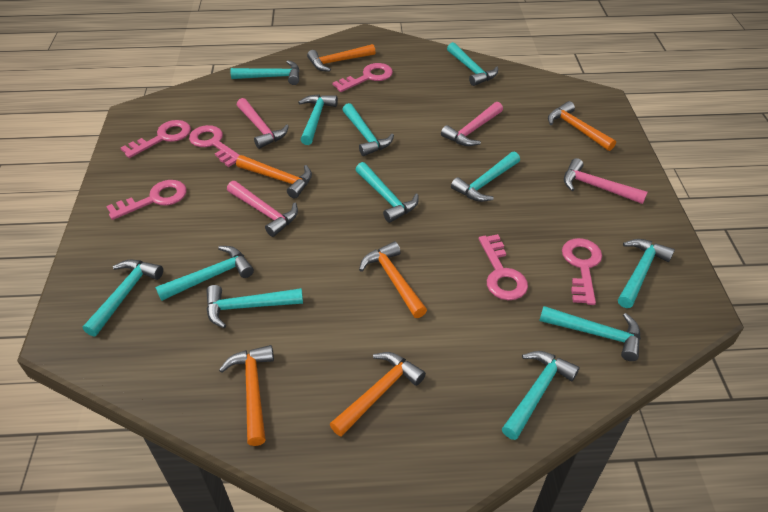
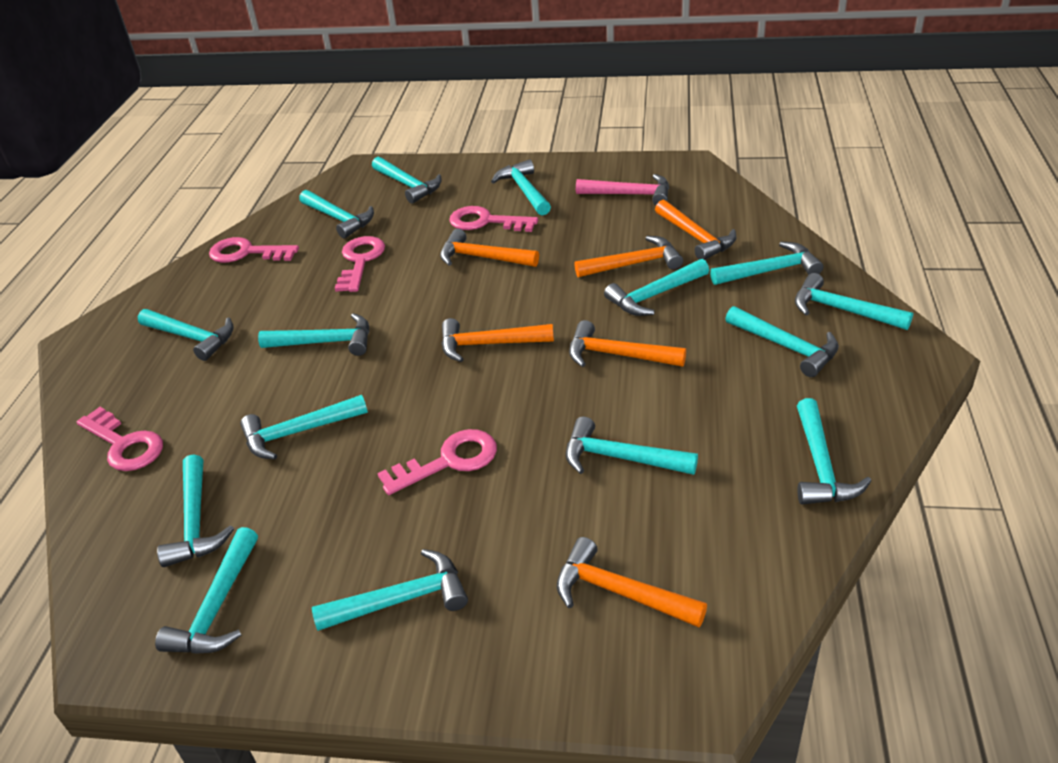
pink hammer: [227,181,298,237] [237,98,289,149] [441,102,503,146] [564,158,648,204] = 4 -> [576,174,669,205] = 1
pink key: [106,180,187,220] [121,120,191,158] [189,125,240,167] [332,63,393,92] [479,234,528,300] [562,238,602,305] = 6 -> [77,407,163,471] [209,237,299,263] [335,236,385,292] [377,429,497,495] [449,206,538,232] = 5
turquoise hammer: [83,260,163,336] [155,246,254,301] [206,285,303,328] [230,60,299,85] [298,94,338,145] [342,103,394,156] [355,162,419,223] [447,42,498,86] [451,152,520,202] [502,351,580,440] [539,306,641,361] [618,239,675,308] = 12 -> [138,309,234,361] [155,527,258,654] [157,454,234,567] [240,395,368,459] [258,313,369,356] [299,190,374,238] [312,549,468,631] [372,157,442,204] [491,159,551,215] [566,417,698,475] [604,259,709,316] [710,242,823,285] [725,306,839,377] [795,273,913,330] [797,398,871,504] = 15

